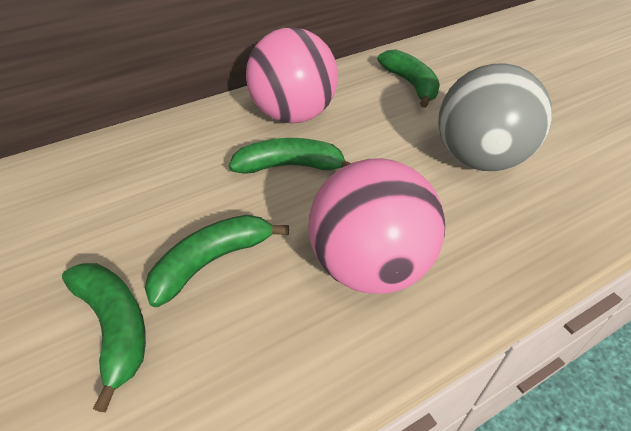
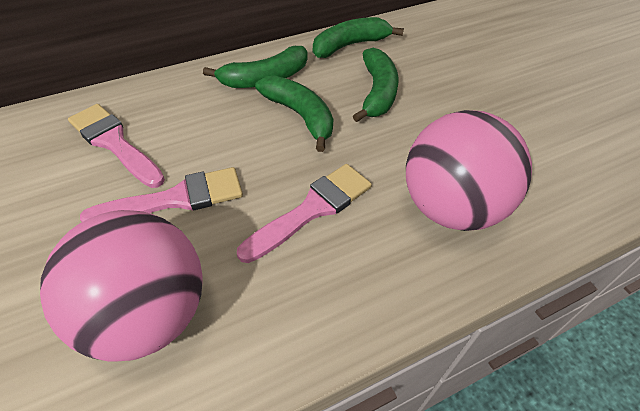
grey ball: [438,64,552,171] = 1 -> none = 0
pink brush: none = 0 -> [68,104,165,188] [80,167,243,222] [237,164,372,263] = 3

